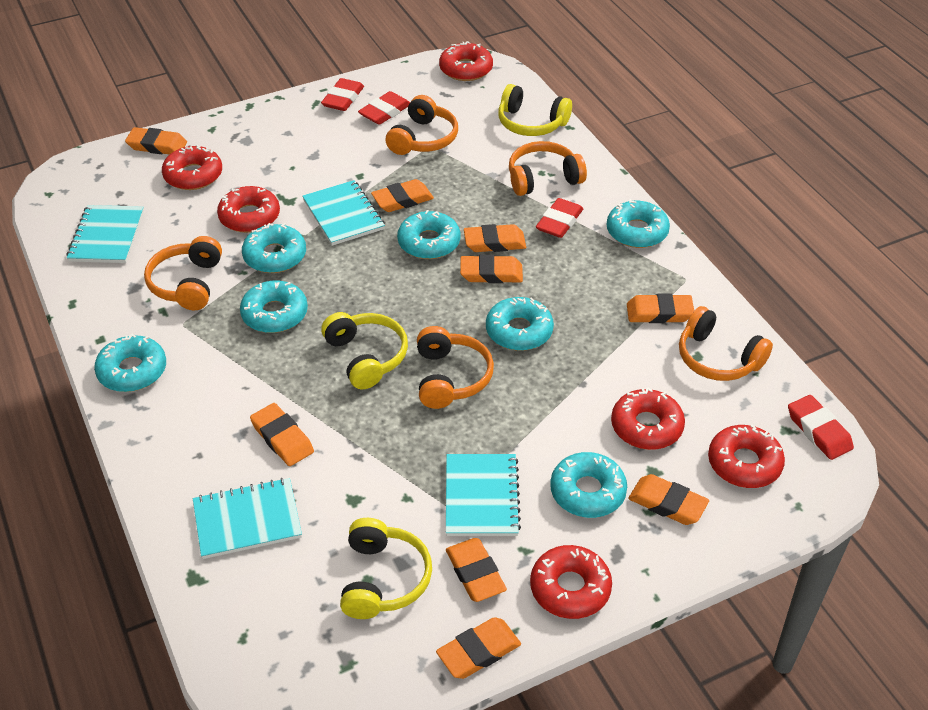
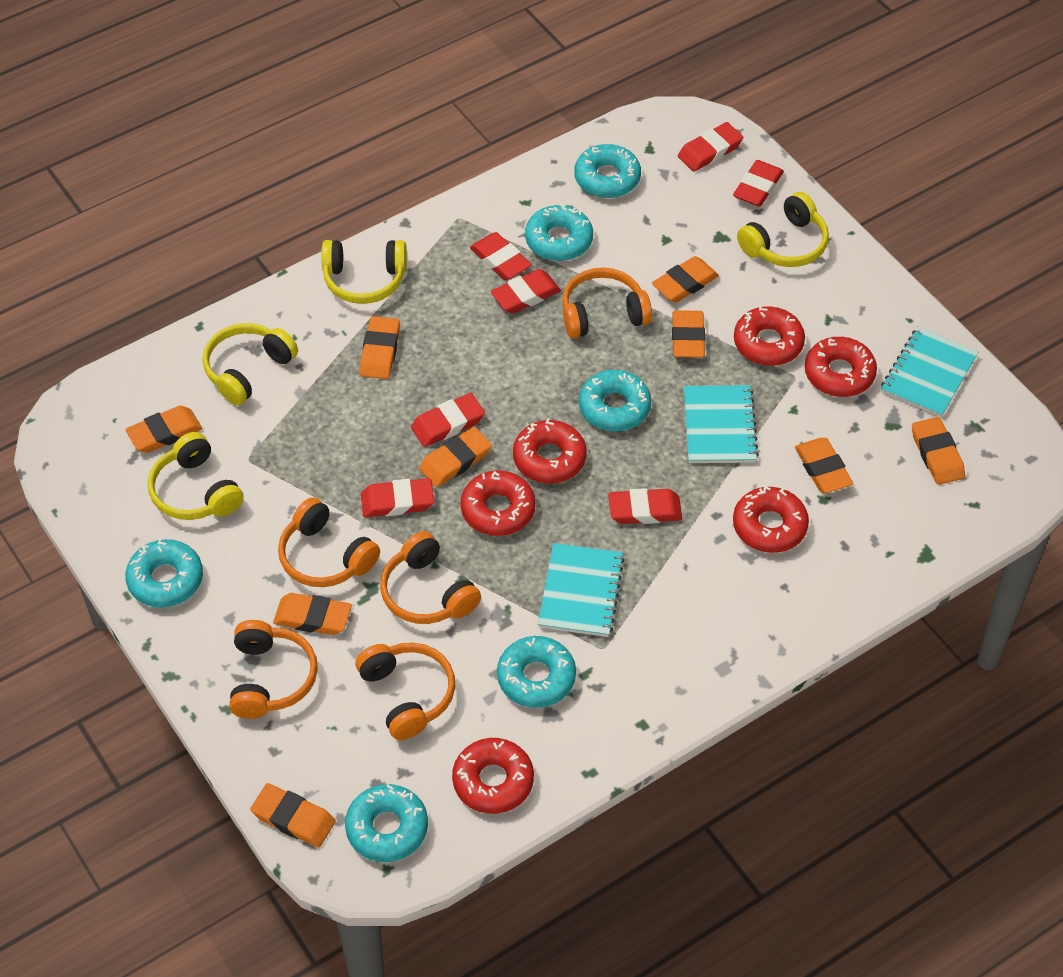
red eraser: [321,78,364,111] [358,91,410,125] [536,198,583,238] [788,395,854,460] = 4 -> [361,478,434,517] [411,393,485,447] [470,232,532,280] [490,269,561,313] [608,488,682,524] [678,122,743,172] [733,160,784,207] = 7
turquoise donut: [94,334,166,392] [240,281,308,333] [242,223,306,273] [397,210,461,259] [486,297,554,351] [550,452,627,518] [607,199,670,248] = 7 -> [125,539,203,608] [345,784,428,862] [497,636,576,708] [525,204,593,261] [574,144,641,198] [579,370,651,431] = 6
turquoise notebook: [66,205,144,263] [193,478,302,559] [302,180,385,246] [446,454,521,536] = 4 -> [538,543,624,637] [684,385,759,463] [881,327,978,417] = 3
yellow headphones: [321,312,408,389] [340,518,432,619] [498,84,572,136] = 3 -> [148,432,244,520] [203,323,298,405] [321,240,407,304] [737,192,829,267] = 4

